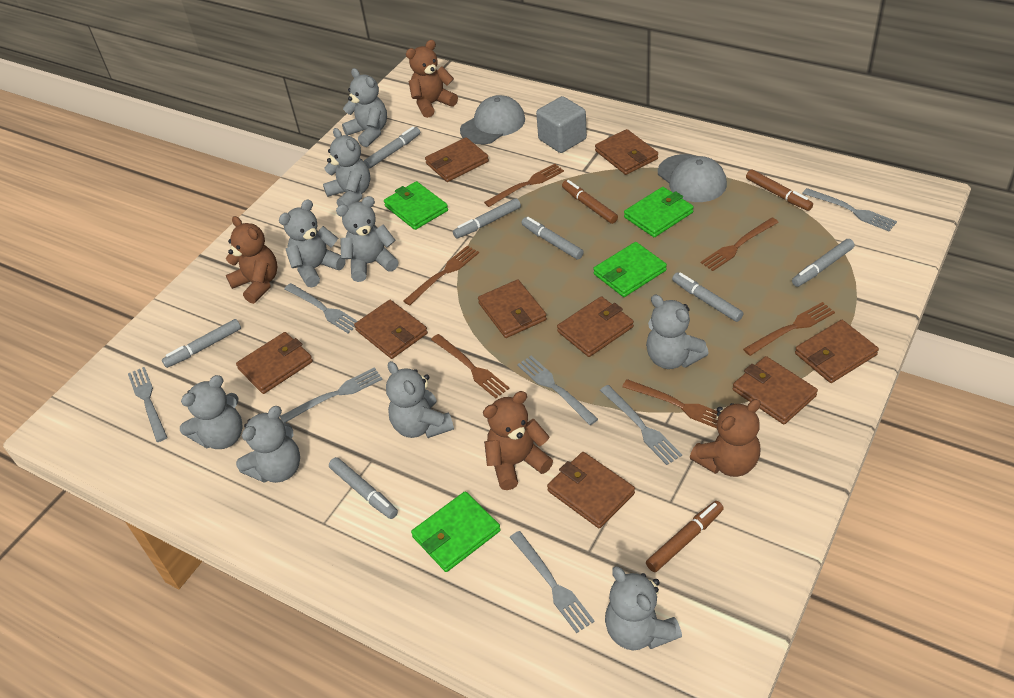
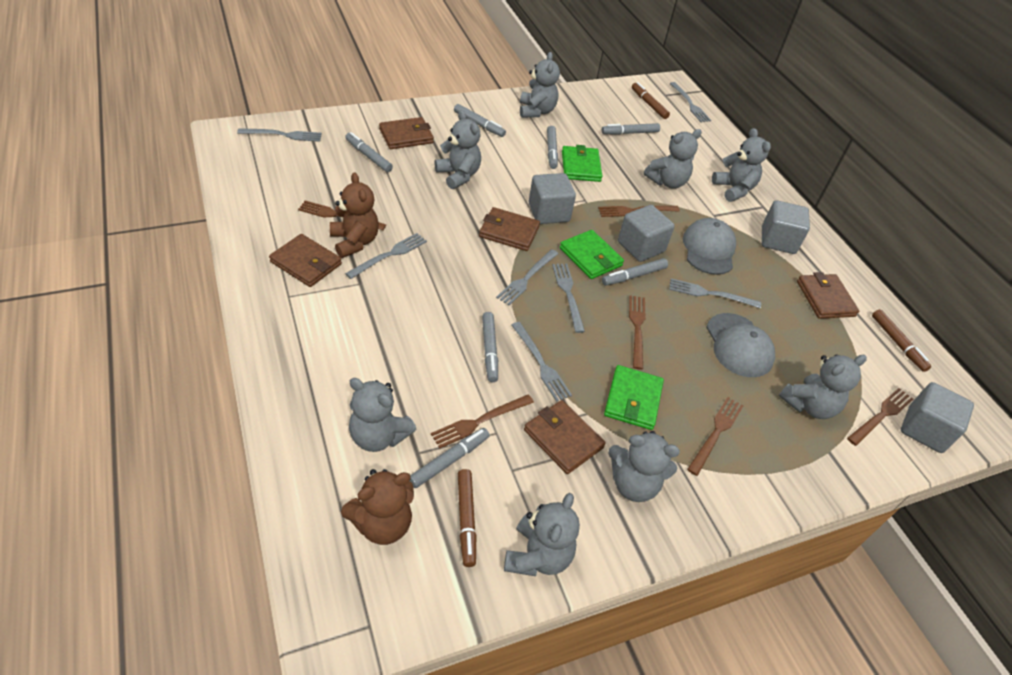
brown teddy bear: [226,216,278,304] [406,40,458,118] [483,391,553,490] [690,399,761,477] = 4 -> [330,172,379,258] [341,469,414,545] = 2
brown wallet: [236,332,313,394] [354,300,428,359] [425,137,489,182] [478,279,547,338] [547,452,635,528] [557,296,634,357] [595,129,658,175] [732,356,818,425] [795,320,879,383] = 9 -> [269,234,342,287] [379,117,434,149] [479,207,540,251] [524,400,606,474] [797,272,859,319] = 5
green wallet: [384,181,448,230] [411,491,501,572] [593,242,667,297] [624,187,694,237] = 4 -> [560,230,624,279] [562,145,602,182] [604,365,664,430] = 3
grey cube: [536,96,587,153] = 1 -> [529,173,576,224] [618,205,675,262] [762,200,810,254] [901,382,974,453] = 4
grey teddy bear: [180,375,243,449] [236,406,300,483] [279,199,346,287] [323,128,370,206] [336,196,399,282] [342,68,387,147] [386,361,454,438] [605,566,682,650] [646,295,708,369] = 9 -> [349,378,416,452] [434,110,481,189] [504,493,580,576] [520,52,560,118] [608,431,680,502] [644,129,702,189] [712,128,771,202] [779,354,867,419] = 8

